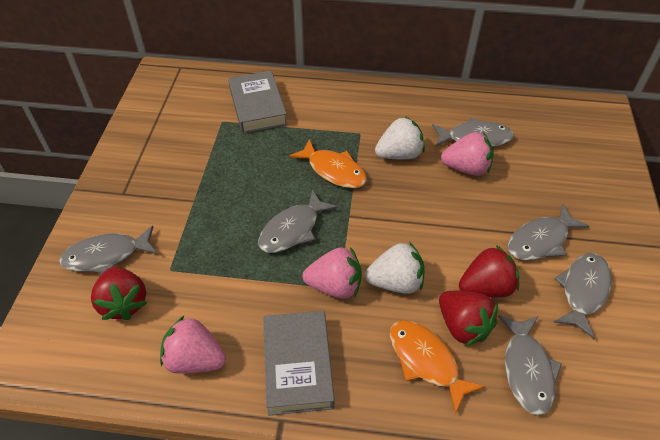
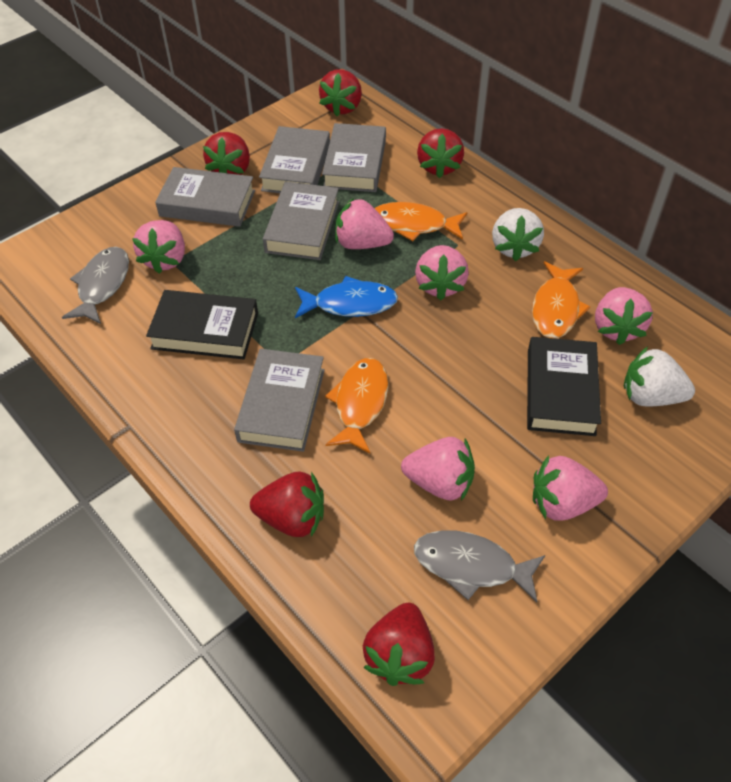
black book: none = 0 -> [146,290,258,359] [527,337,601,436] = 2
blue fish: none = 0 -> [295,276,398,318] = 1
grey book: [228,71,287,134] [263,311,335,416] = 2 -> [155,167,255,227] [234,349,325,452] [259,126,330,193] [263,181,339,260] [322,123,386,192] = 5
grey fish: [59,226,158,274] [258,189,338,253] [432,117,514,147] [498,315,562,415] [508,204,590,261] [554,253,612,339] = 6 -> [62,247,129,324] [414,530,545,602] = 2
orange fish: [289,139,367,188] [390,320,485,415] = 2 -> [325,358,389,454] [375,202,467,241] [532,261,590,339] = 3
pink strawberry: [160,315,226,374] [302,247,362,299] [441,132,494,176] = 3 -> [132,220,185,274] [335,198,394,249] [401,437,475,501] [415,245,469,301] [533,455,608,521] [595,287,653,345] = 6
red strawberry: [91,267,147,320] [439,291,498,346] [459,245,520,297] = 3 -> [203,132,250,175] [250,472,324,537] [319,69,362,116] [363,603,435,686] [417,128,464,178] = 5

